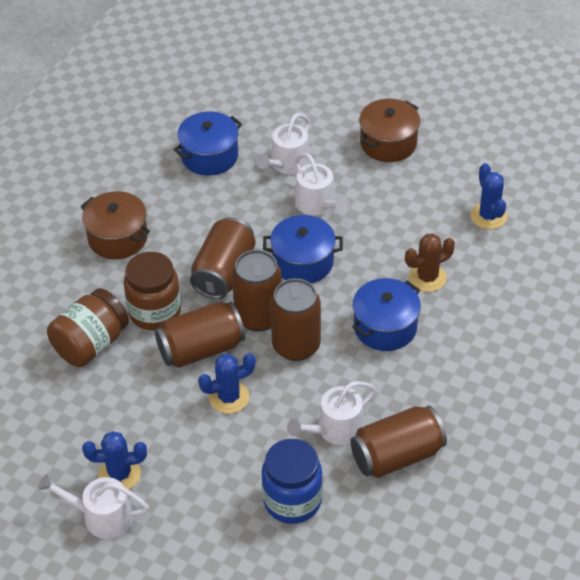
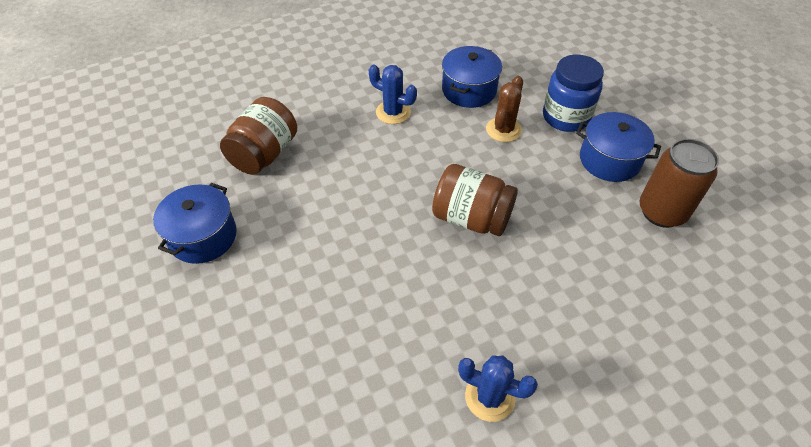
blue cactus: [82,431,147,490] [198,353,256,413] [471,163,507,229] = 3 -> [369,65,417,124] [458,356,538,422] = 2
brown can: [155,302,245,368] [190,217,255,299] [232,250,282,332] [270,278,321,361] [350,406,447,478] = 5 -> [639,139,719,228] = 1
brown pot: [81,191,150,259] [359,99,420,162] = 2 -> none = 0
white watering can: [38,474,149,539] [256,113,310,174] [287,381,376,445] [295,153,349,216] = 4 -> none = 0

